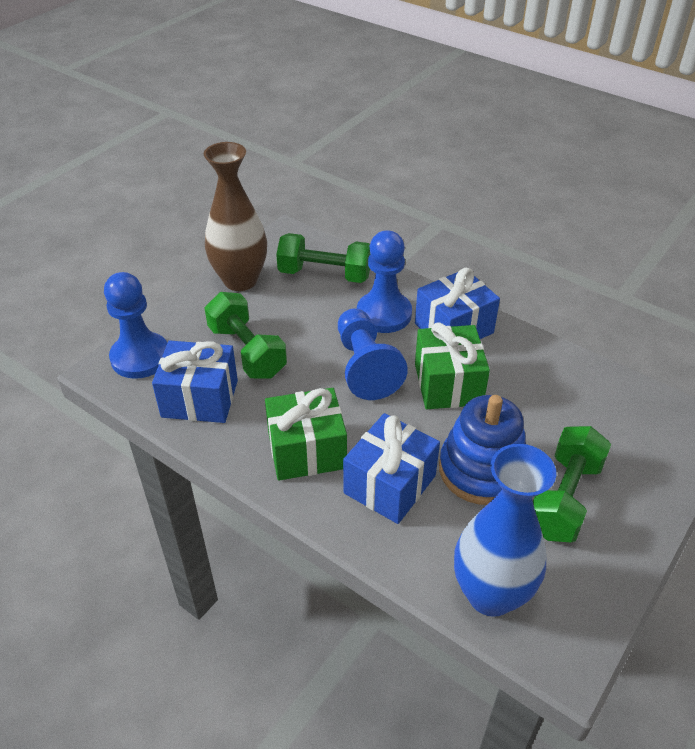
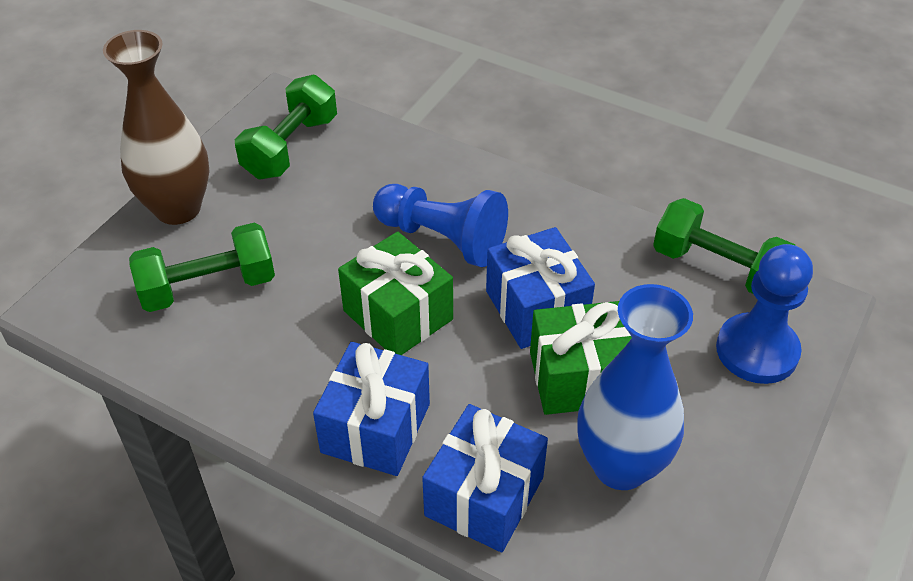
blue pawn: [104,272,167,379] [338,308,408,400] [357,230,412,333] = 3 -> [373,184,508,267] [716,244,813,384] = 2
blue stacking toy: [439,395,526,505] = 1 -> none = 0

